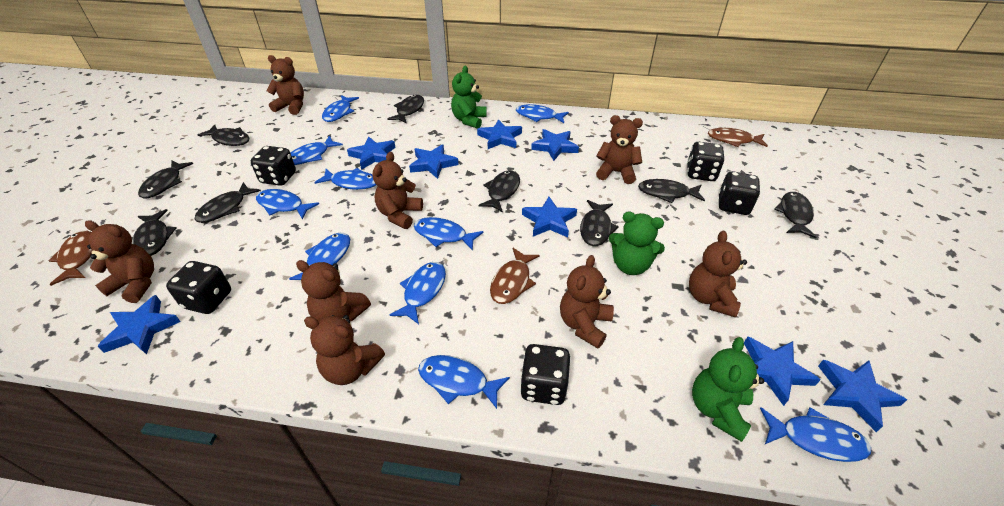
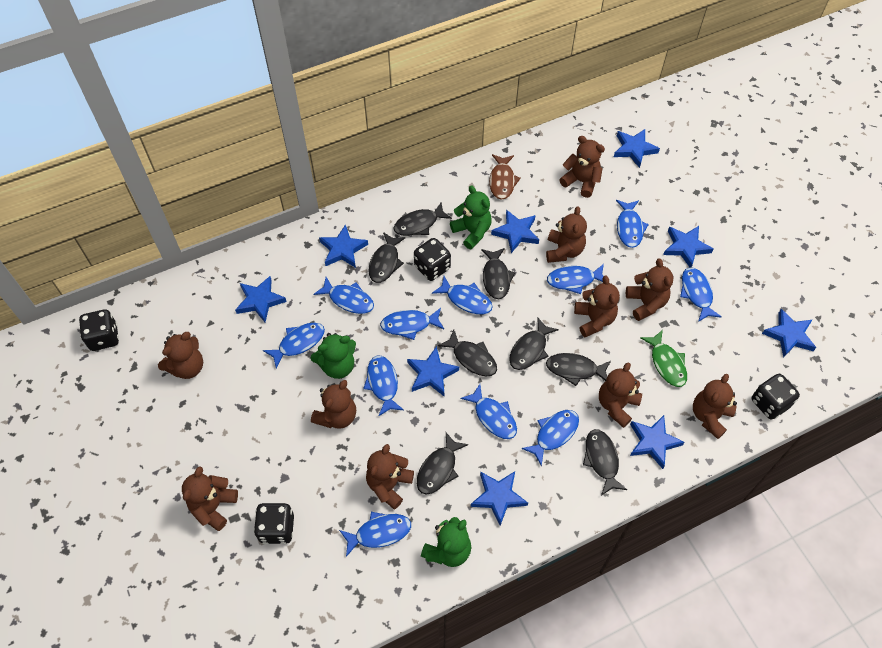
black dice: [166,261,231,314] [251,146,296,186] [520,344,571,405] [687,142,724,181] [719,171,760,215] = 5 -> [79,309,119,351] [254,503,294,544] [414,238,451,281] [752,374,800,420] = 4
black fish: [132,209,176,256] [138,160,194,199] [195,182,261,223] [198,124,249,146] [387,95,424,123] [478,170,520,212] [580,200,619,246] [638,179,705,203] [774,192,817,238] = 9 -> [369,232,406,283] [394,202,452,236] [417,433,469,495] [438,330,497,377] [481,248,515,299] [509,318,559,370] [546,353,611,386] [583,429,627,496] = 8
blue fish: [256,189,319,220] [289,233,350,280] [291,136,343,165] [314,168,376,190] [322,95,359,122] [390,262,446,324] [414,217,483,251] [418,355,510,409] [516,104,569,123] [760,407,871,462] = 10 -> [263,323,325,369] [313,277,374,314] [339,512,411,557] [363,356,404,417] [380,308,444,340] [432,276,493,314] [460,384,517,439] [521,410,579,466] [547,264,604,294] [616,200,649,248] [680,267,722,322] = 11
blue star: [98,295,181,355] [347,136,396,170] [409,144,459,179] [477,119,522,149] [522,197,577,237] [531,129,579,161] [744,336,821,406] [818,360,907,432] = 8 -> [235,276,287,322] [319,224,368,268] [407,346,459,396] [471,471,528,526] [491,210,539,253] [614,129,660,168] [630,415,684,469] [663,226,713,268] [762,309,816,358] = 9
brown fish: [49,231,92,286] [490,248,540,304] [708,128,768,147] = 3 -> [489,154,521,200] = 1
brown teddy bear: [85,220,154,303] [267,55,304,115] [296,260,371,321] [304,315,385,385] [373,152,423,229] [560,255,614,349] [596,115,643,184] [689,231,747,318] = 8 -> [158,332,203,379] [182,466,238,531] [311,380,356,429] [366,444,414,509] [546,206,587,263] [559,136,605,198] [574,275,620,337] [599,362,642,428] [626,258,674,321] [693,374,737,439] = 10
green fish: none = 0 -> [640,330,687,387] = 1

